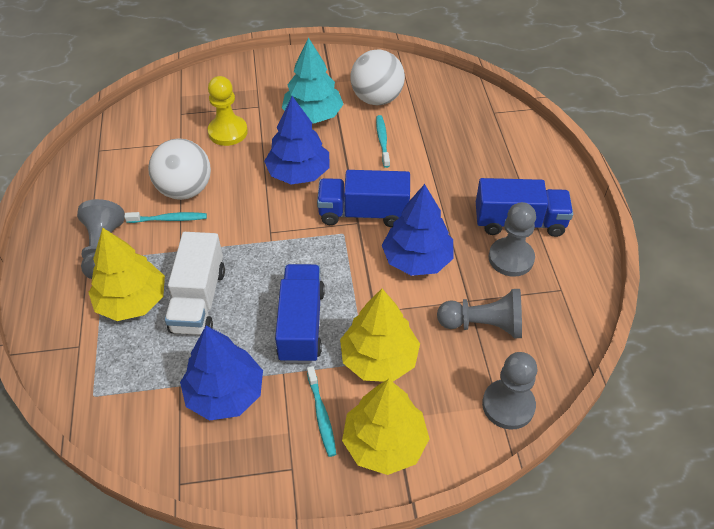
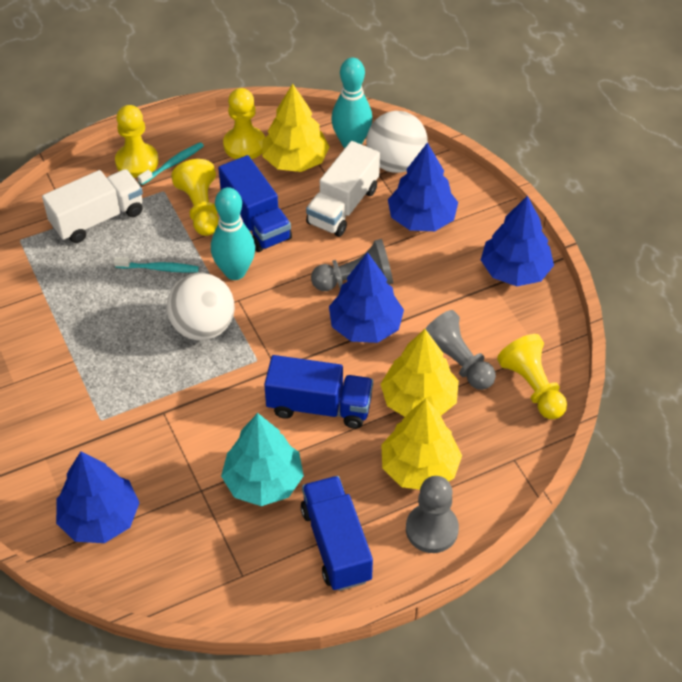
blue tree: [180,326,263,421] [264,96,329,184] [382,184,454,276] = 3 -> [56,451,140,543] [329,252,404,343] [388,143,458,231] [481,196,554,286] = 4
grey pawn: [77,199,125,279] [437,289,522,338] [482,352,537,430] [489,202,536,277] = 4 -> [311,239,393,291] [406,476,459,553] [425,310,496,390] = 3
turquoise bowling pin: none = 0 -> [211,187,255,280] [331,58,373,148] = 2
turquoise toothbrush: [124,212,207,223] [307,366,336,457] [376,115,390,168] = 3 -> [114,257,199,273] [138,142,204,185] = 2
white truck: [165,232,225,335] = 1 -> [42,169,143,243] [306,141,380,237] = 2
yellow pawn: [208,76,248,146] = 1 -> [115,105,159,178] [171,159,219,236] [223,88,265,159] [497,334,567,419] = 4

